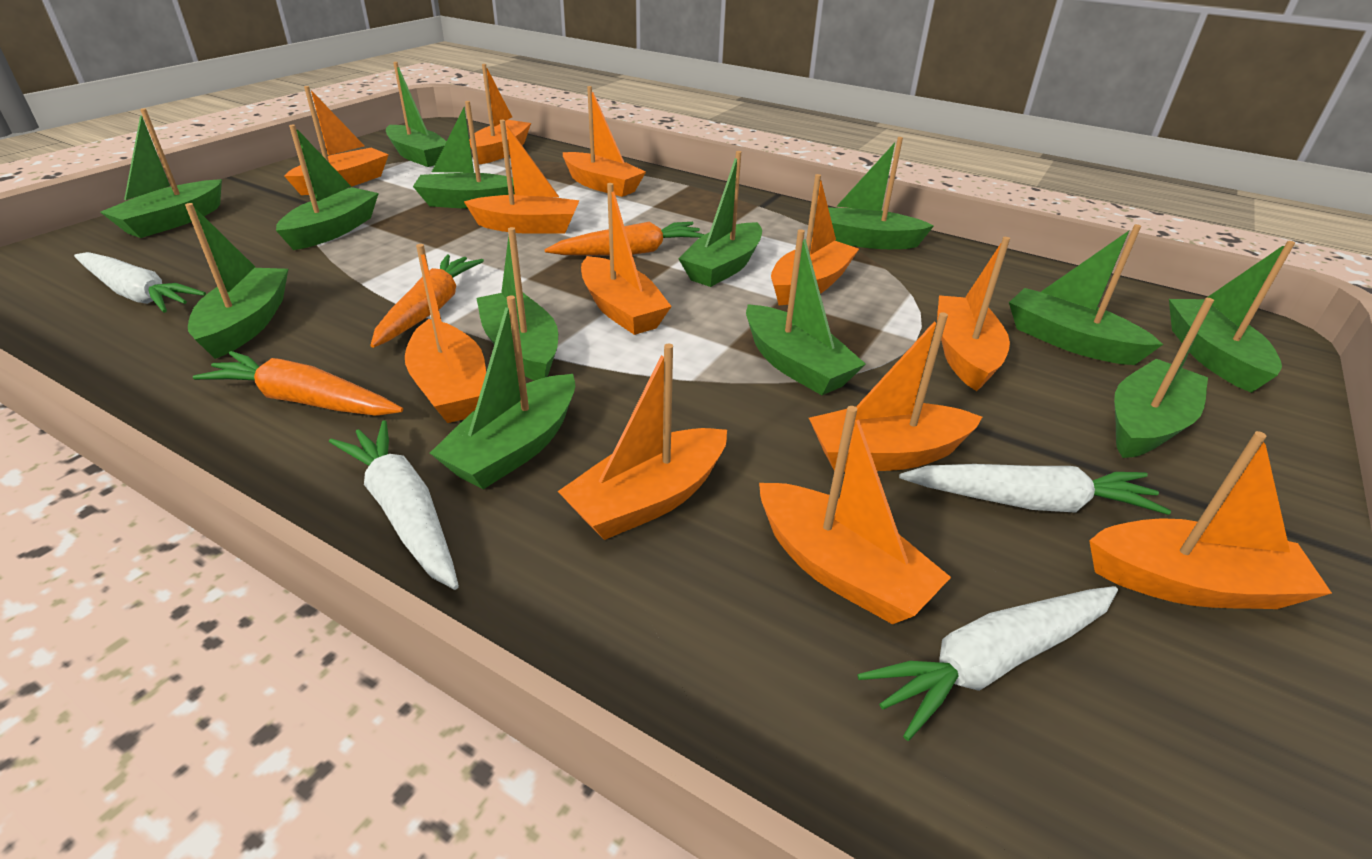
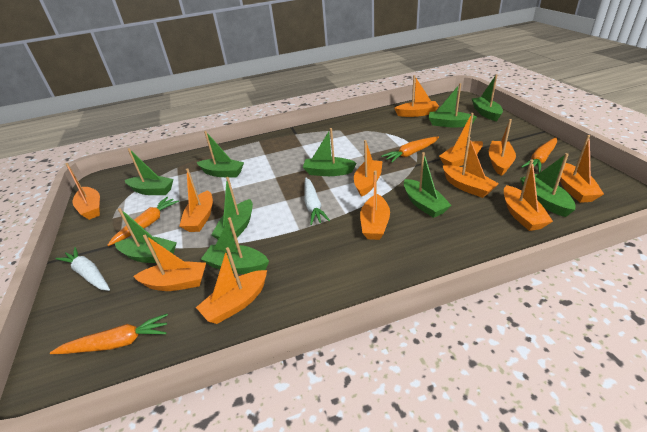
green boat: [100,108,222,238] [185,203,288,359] [276,125,379,250] [386,62,447,167] [413,101,515,209] [430,295,575,489] [476,227,558,381] [679,151,762,287] [746,229,866,395] [828,137,934,249] [1009,224,1163,365] [1114,298,1214,458] [1169,241,1295,393] = 13 -> [115,208,177,263] [125,148,174,195] [197,131,244,178] [201,217,269,274] [211,177,253,239] [303,128,356,176] [404,152,451,218] [428,83,477,127] [472,74,503,121] [520,153,576,217] = 10
orange carrot: [193,351,403,416] [370,254,484,348] [545,222,705,256] = 3 -> [50,314,168,354] [107,197,179,246] [381,137,439,163] [521,137,557,172] = 4
white carrot: [74,252,206,313] [329,420,459,590] [857,586,1118,741] [899,464,1171,515] = 4 -> [56,247,110,291] [304,178,330,225] = 2

